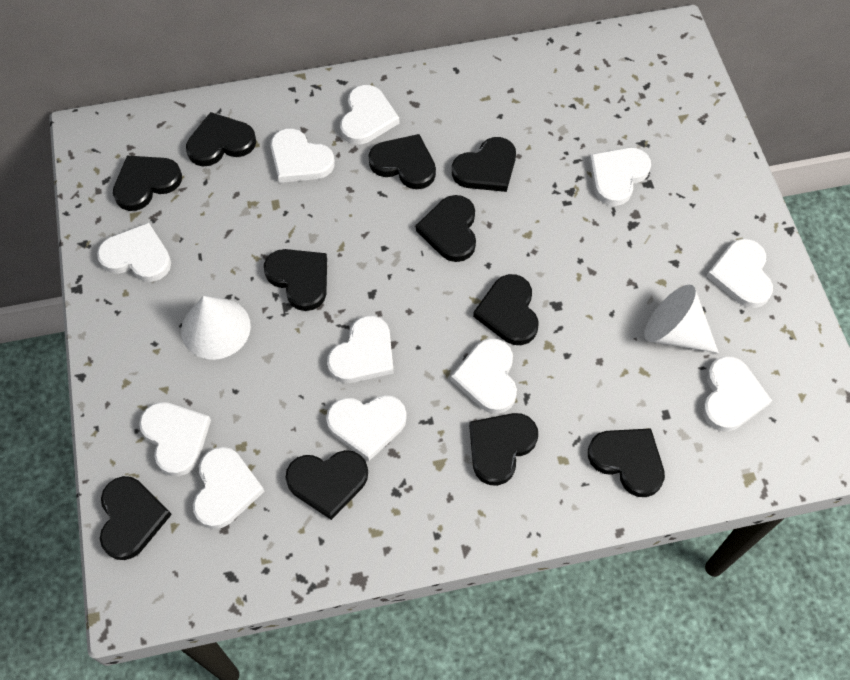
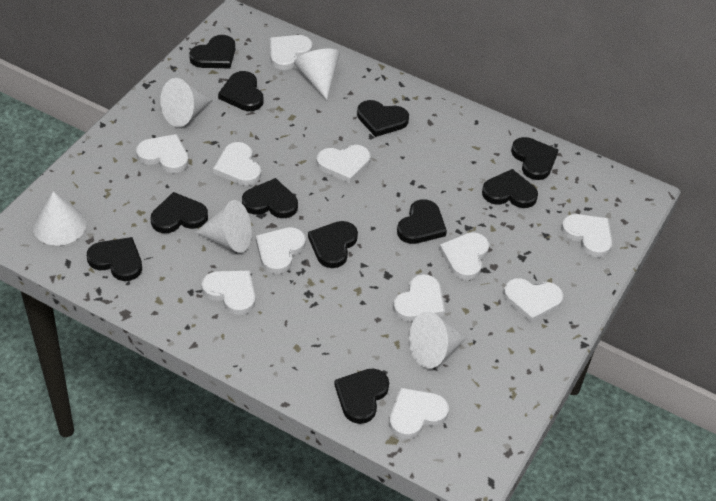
white cone: [181,296,251,360] [644,285,719,353] = 2 -> [33,191,86,246] [160,78,211,127] [195,200,252,253] [294,49,340,100] [409,311,467,368] = 5

